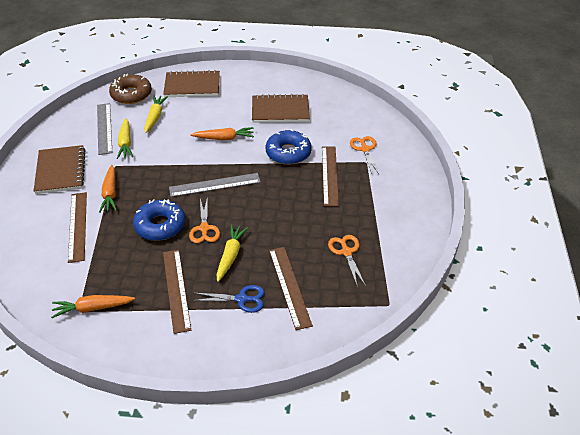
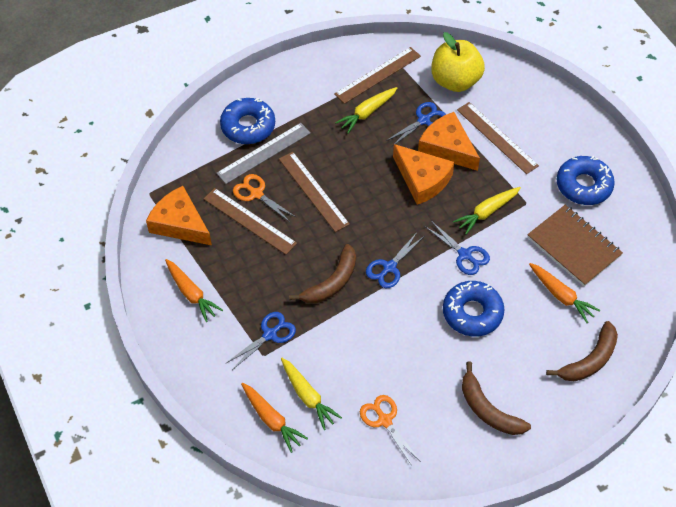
blue donut: [133,199,186,241] [266,129,312,165] = 2 -> [220,98,275,144] [443,281,505,337] [556,156,615,205] = 3
blue scissors: [192,285,265,313] = 1 -> [226,312,296,370] [366,231,423,288] [386,102,446,146] [426,221,490,275] = 4
brown banana: none = 0 -> [289,244,356,303] [462,361,531,435] [546,321,618,381] = 3
brown donut: [109,74,152,104] = 1 -> none = 0
brown notebook: [34,145,86,194] [163,70,220,97] [252,94,310,123] = 3 -> [527,205,623,287] = 1
grey ruler: [97,103,112,155] [169,173,261,197] = 2 -> [216,123,311,184] = 1
orange cheese: none = 0 -> [146,186,212,245] [393,144,455,205] [418,112,480,171] = 3
orange scissors: [189,196,220,243] [328,235,366,286] [350,136,379,174] = 3 -> [233,174,296,222] [360,395,421,466] = 2
yellow apple: none = 0 -> [431,32,485,92] = 1

